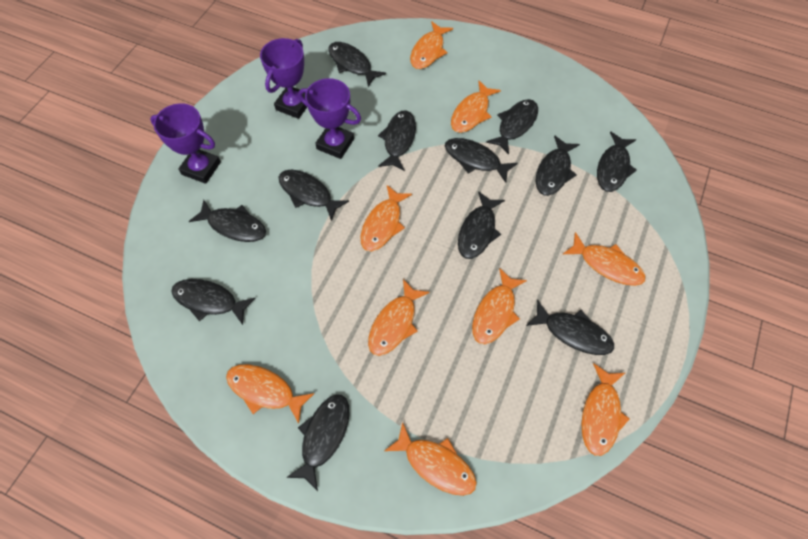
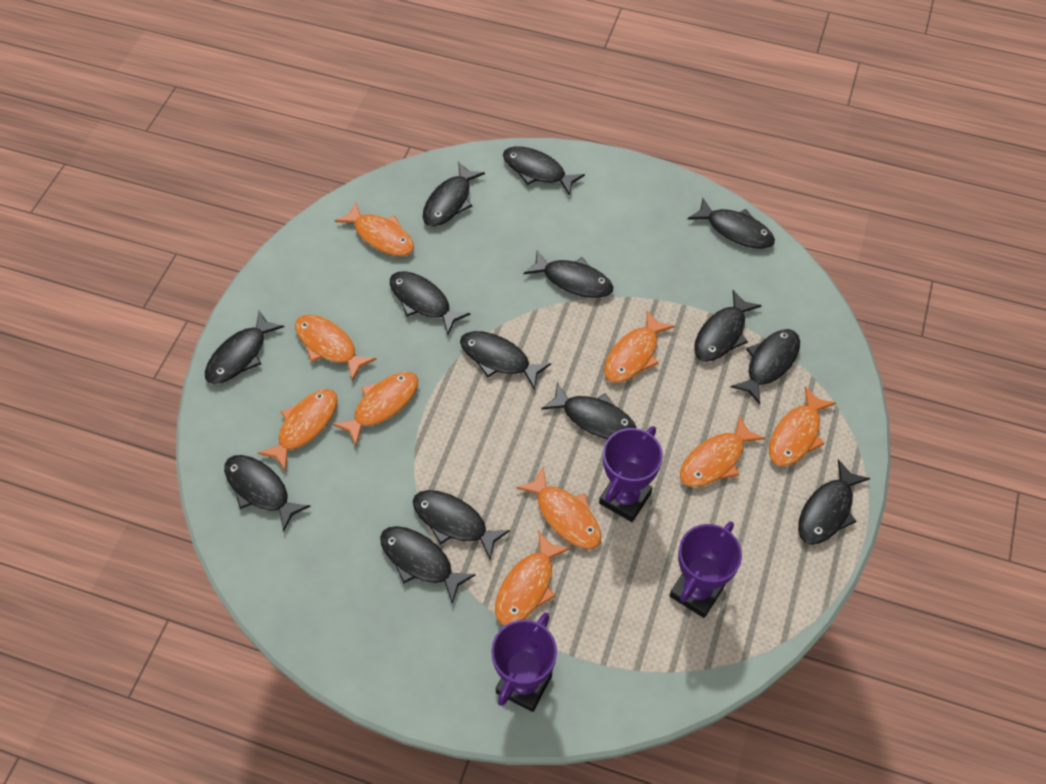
black fish: [171,279,256,325] [189,200,266,242] [279,170,349,221] [286,394,350,491] [328,42,386,87] [378,111,416,171] [445,138,518,183] [458,191,505,259] [486,99,538,154] [526,300,614,355] [535,135,580,196] [597,132,637,192] = 12 -> [205,311,284,384] [224,455,311,531] [380,526,476,604] [390,271,470,334] [413,490,510,560] [423,162,485,227] [460,331,551,390] [503,146,585,196] [523,250,613,298] [541,382,637,439] [688,198,775,249] [694,290,762,362] [730,329,800,405] [798,459,870,545] = 14

